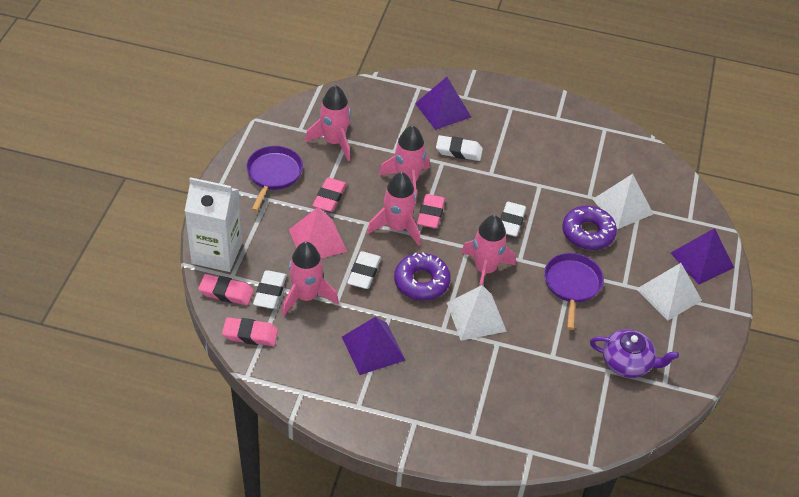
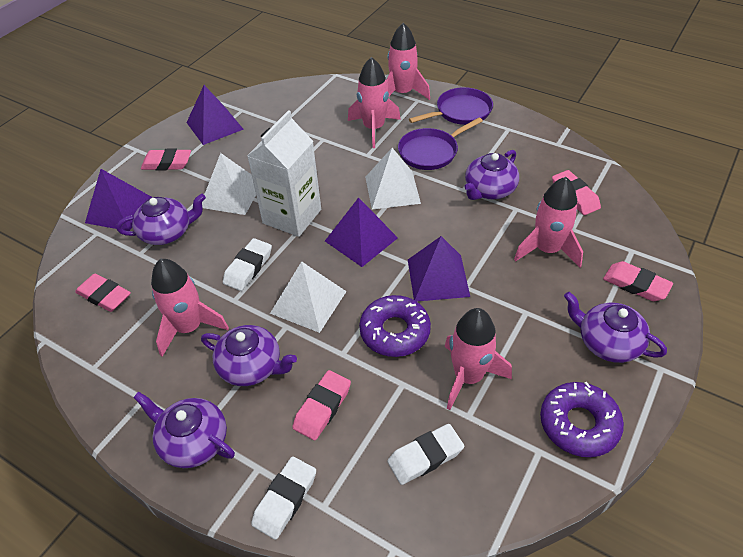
pink eraser: [198,274,254,305] [222,317,278,346] [312,178,347,212] [417,194,445,228] = 4 -> [75,274,131,312] [141,149,191,170] [292,370,351,440] [552,170,601,215] [603,261,673,301] = 5
pink pyramid: [289,207,347,258] = 1 -> none = 0
purple pyramid: [342,317,406,375] [415,77,471,130] [671,228,734,284] = 3 -> [85,169,153,231] [186,85,244,145] [325,197,398,267] [408,236,470,301] = 4
purple teapot: [590,329,679,378] = 1 -> [116,194,206,245] [133,392,235,468] [201,325,297,386] [464,150,519,200] [564,292,667,363] = 5
white eraser: [253,270,287,309] [347,251,381,289] [436,135,483,161] [500,202,526,237] = 4 -> [223,238,272,291] [251,456,316,540] [387,424,464,485] = 3

